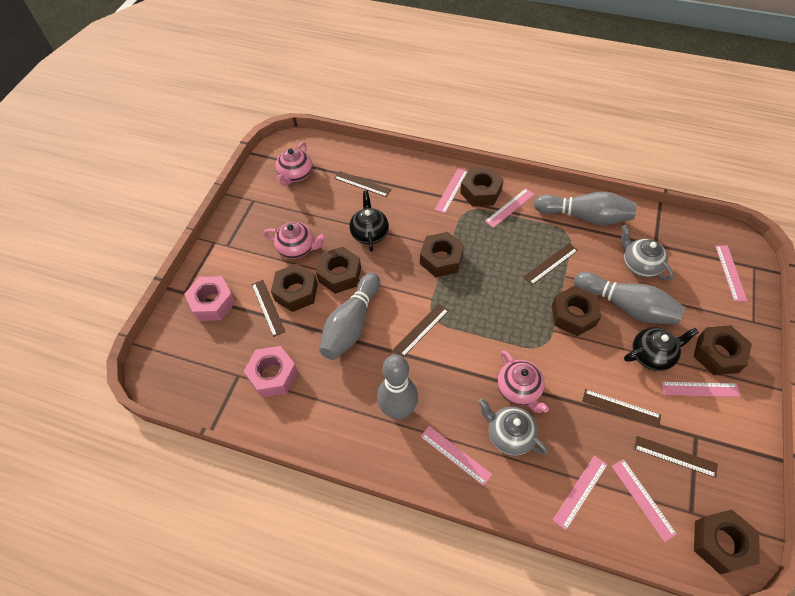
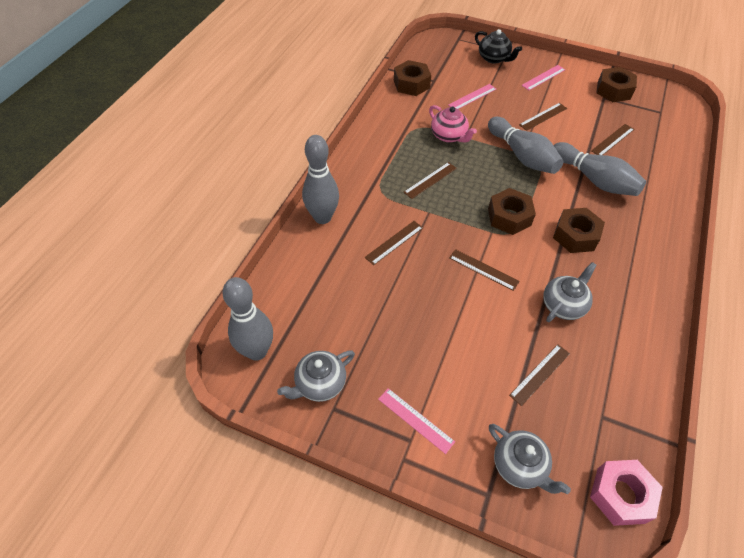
black teapot: [349,191,389,252] [624,327,699,371] = 2 -> [475,29,522,64] = 1
brown nut: [271,263,318,312] [316,247,361,294] [420,232,464,277] [460,167,504,207] [552,285,601,336] [693,325,752,375] [694,509,760,575] = 7 -> [394,60,431,96] [488,188,536,235] [553,208,605,253] [597,67,637,102] = 4
grey teapot: [478,398,548,456] [621,225,674,281] = 2 -> [277,350,355,402] [489,424,571,494] [543,262,597,322] = 3
pink nut: [184,276,236,321] [243,346,298,397] = 2 -> [590,460,663,526] = 1
pink ruler: [420,426,492,486] [435,168,468,213] [485,188,534,228] [553,455,607,530] [612,459,677,542] [661,382,741,397] [715,245,747,301] = 7 -> [378,388,455,454] [449,84,496,109] [521,65,565,90] = 3
pink teapot: [263,222,326,259] [276,142,313,186] [497,350,549,413] = 3 -> [429,105,477,143] = 1

